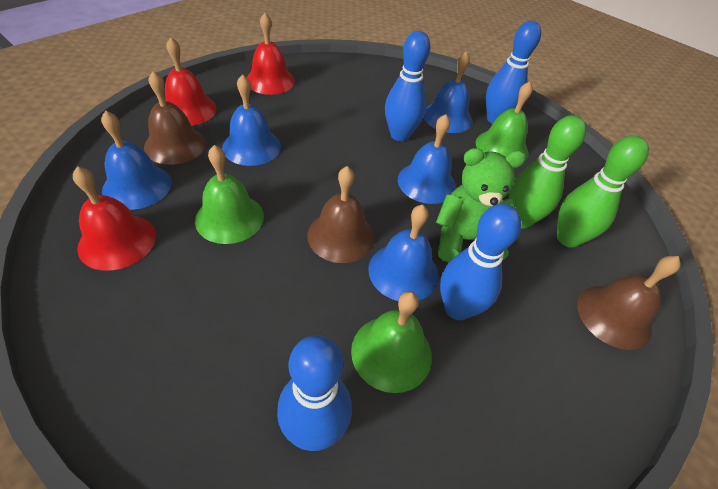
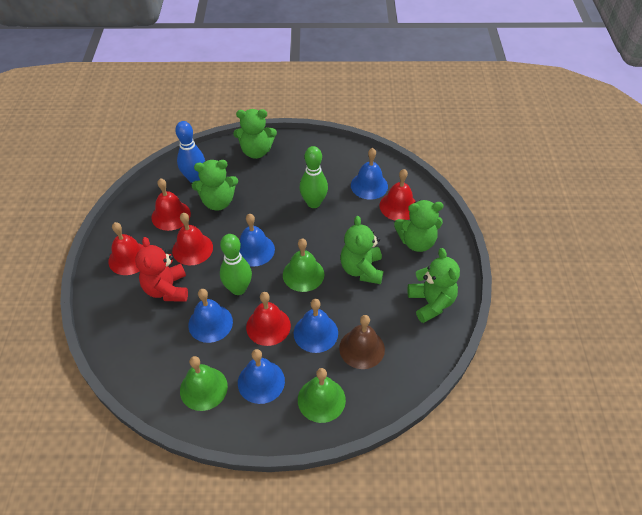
blue bowling pin: [277,335,352,451] [385,31,430,141] [440,204,521,320] [486,21,541,124] = 4 -> [175,121,205,183] = 1
brown bell: [144,71,206,165] [307,166,375,263] [577,256,681,350] = 3 -> [339,315,385,369] = 1
green teddy bear: [436,148,526,262] = 1 -> [192,160,238,211] [233,109,277,159] [340,216,383,284] [394,200,444,252] [408,248,460,323] = 5
red bell: [73,166,156,271] [165,37,217,126] [247,13,295,95] = 3 -> [108,222,144,275] [151,178,191,231] [172,213,213,265] [246,292,291,346] [379,169,415,221] = 5
red teddy bear: none = 0 -> [135,237,188,302] = 1

